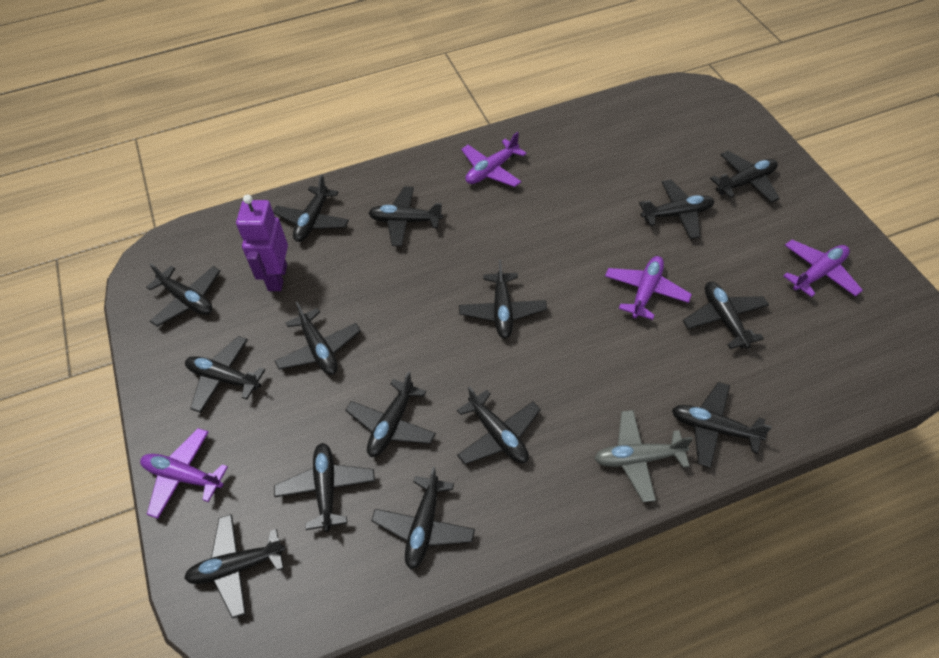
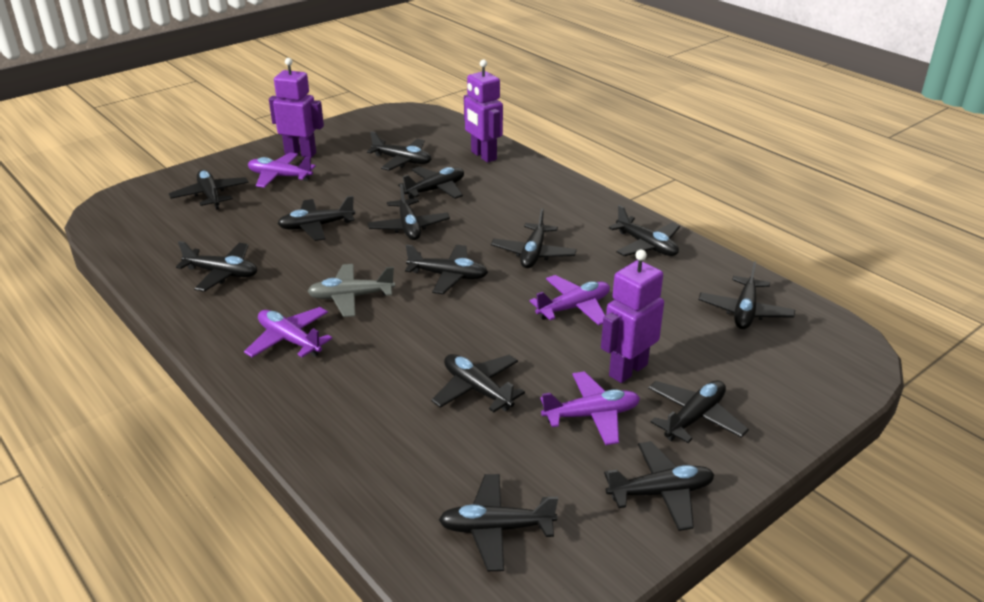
black plane: [146,263,220,327] [184,514,285,619] [185,336,265,413] [273,175,349,242] [274,443,375,532] [275,302,361,375] [345,371,436,457] [369,186,443,246] [371,467,475,569] [457,386,541,464] [459,260,547,338] [639,179,714,239] [672,382,772,468] [683,282,769,349] [710,151,780,203] = 15 -> [169,170,248,210] [176,241,257,292] [277,196,355,241] [367,131,431,171] [368,184,450,240] [398,167,464,199] [405,244,488,294] [432,354,525,412] [439,474,558,571] [491,208,577,268] [604,441,714,531] [609,205,680,256] [648,381,749,443] [699,261,795,329] = 14
purple robot: [236,194,288,291] = 1 -> [269,58,324,158] [464,60,503,163] [601,250,664,383] = 3

